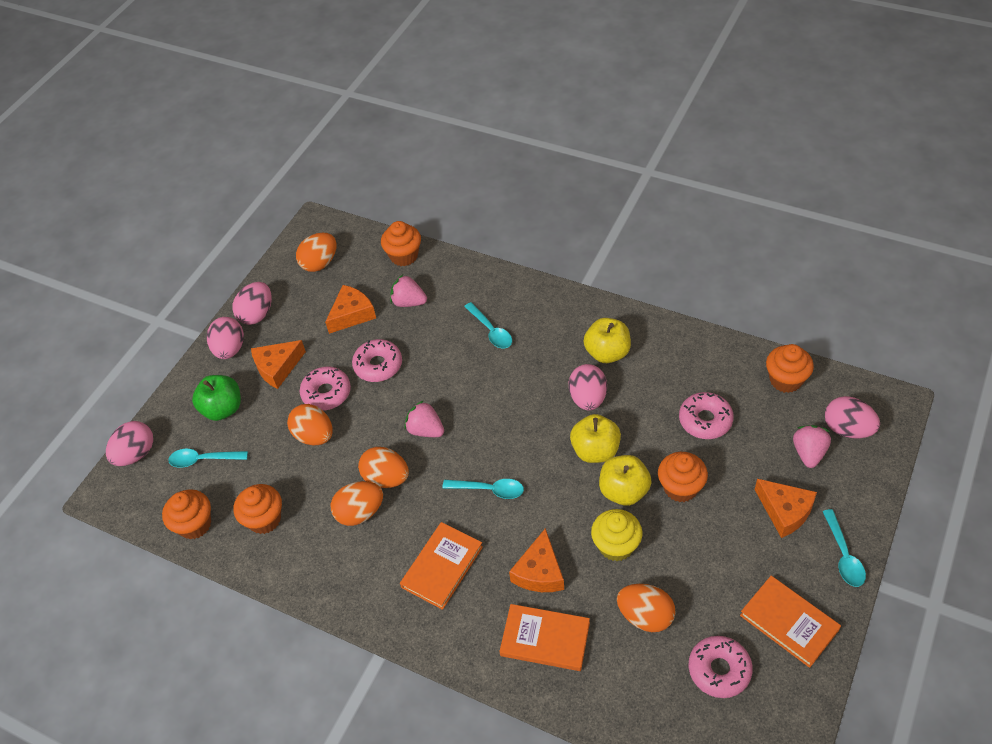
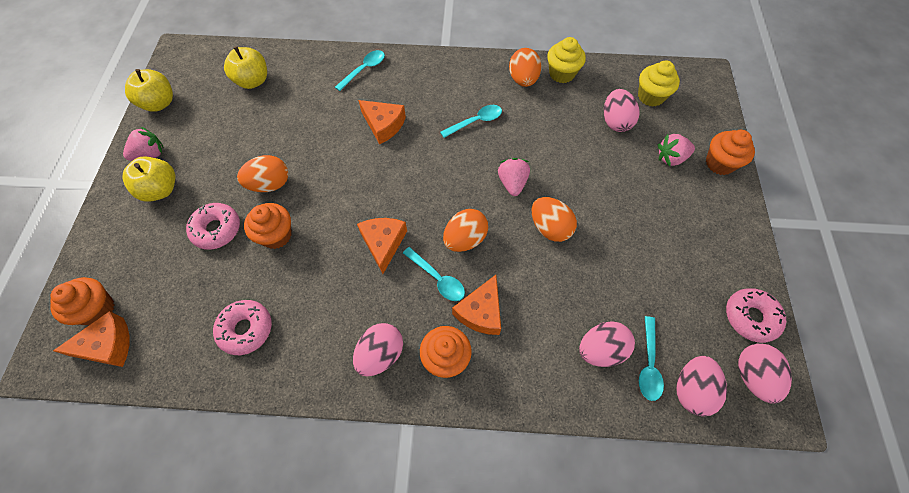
green apple: [192,375,241,421] = 1 -> none = 0
orange book: [400,522,483,610] [500,604,590,671] [740,576,841,668] = 3 -> none = 0
orange cupcake: [162,489,211,539] [234,484,282,534] [381,221,421,266] [658,452,708,502] [766,344,814,393] = 5 -> [50,277,114,325] [244,203,292,249] [420,326,472,378] [706,130,755,175] = 4
orange egg: [287,404,333,445] [296,233,337,272] [331,481,383,526] [358,447,409,488] [617,584,676,632] = 5 -> [237,155,288,192] [443,209,488,252] [509,48,542,87] [532,197,577,242] = 4
pink donut: [300,366,351,410] [352,339,402,382] [679,392,734,439] [689,636,753,698] = 4 -> [186,203,240,250] [213,300,272,355] [726,288,786,343] = 3
yellow cupcake: [591,509,643,561] = 1 -> [547,37,586,83] [638,61,680,107] = 2

